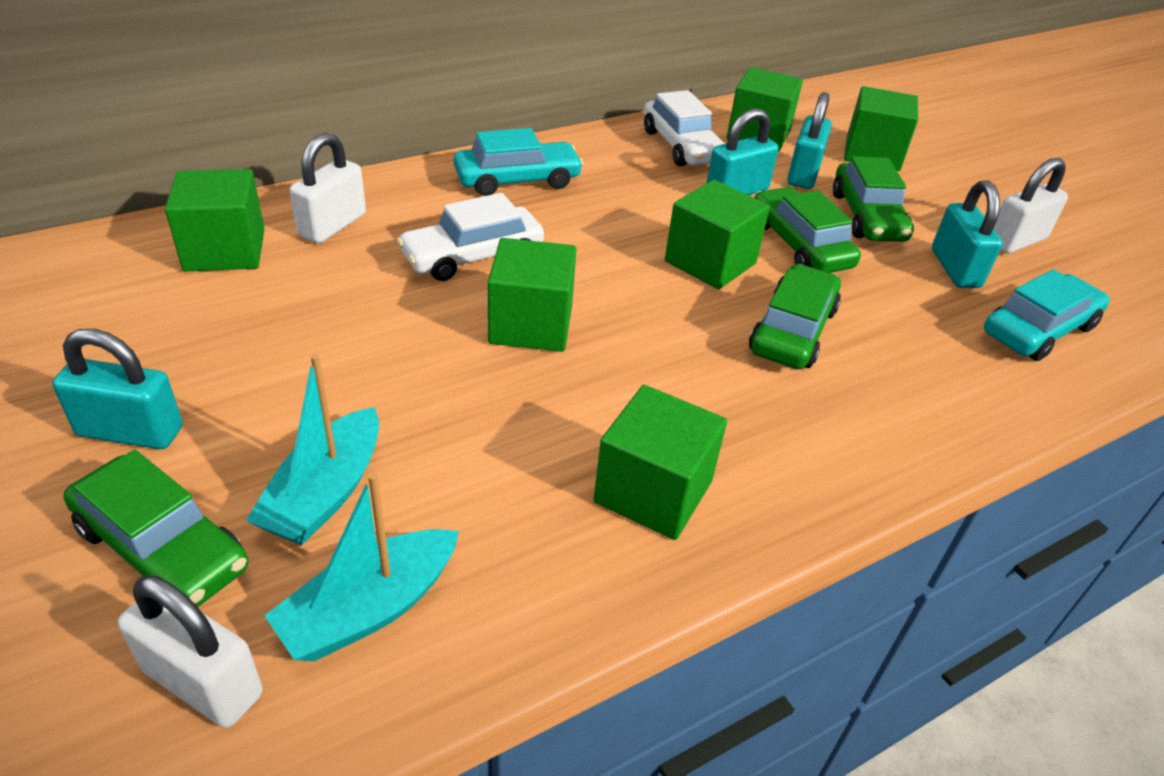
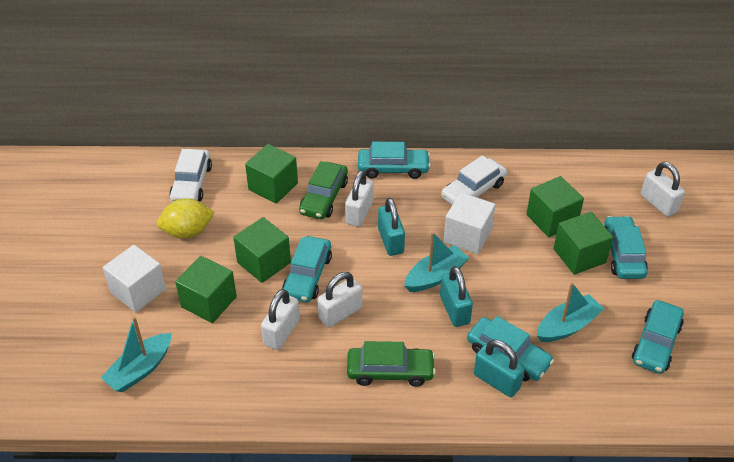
green car: [63,450,248,607] [749,264,841,369] [754,187,861,273] [833,156,914,242] = 4 -> [299,161,348,219] [347,341,436,387] = 2
green cube: [165,169,265,272] [488,238,576,352] [593,385,727,540] [665,180,770,289] [727,67,803,151] [844,86,918,171] = 6 -> [175,256,237,323] [233,217,291,283] [245,144,298,204] [527,176,584,237] [553,212,613,275] = 5
turquoise boat: [245,354,379,545] [264,472,459,661] = 2 -> [101,317,171,392] [404,232,469,292] [537,282,604,342] = 3
turquoise car: [454,128,583,196] [984,269,1110,361] = 2 -> [282,236,332,302] [358,142,431,179] [467,316,554,381] [604,216,648,279] [632,300,684,374] = 5
turquoise padlock: [52,329,183,449] [706,109,779,195] [787,92,832,189] [932,180,1003,288] = 4 -> [378,198,405,256] [440,266,473,327] [474,340,525,397] = 3
white cube: none = 0 -> [103,245,166,312] [444,192,496,254] = 2
white padlock: [118,575,263,728] [290,133,366,243] [994,158,1068,254] = 3 -> [261,289,300,350] [317,272,362,328] [345,170,373,227] [641,162,685,217] = 4
yellow lemon: none = 0 -> [157,198,214,239] = 1

